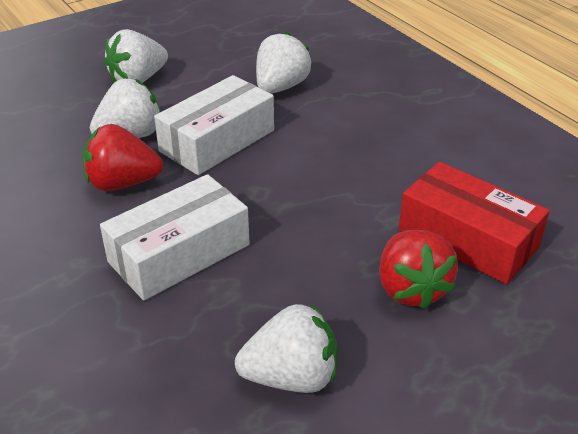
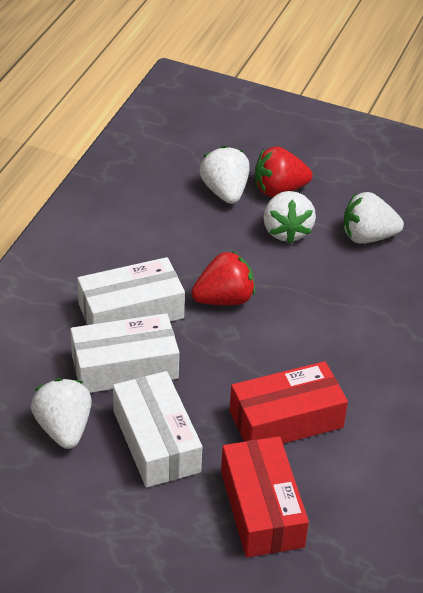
red box: [399,162,550,284] = 1 -> [221,436,309,557] [229,361,348,444] = 2
white box: [100,174,250,301] [154,75,274,175] = 2 -> [70,313,179,393] [77,257,185,325] [113,371,202,487] = 3

